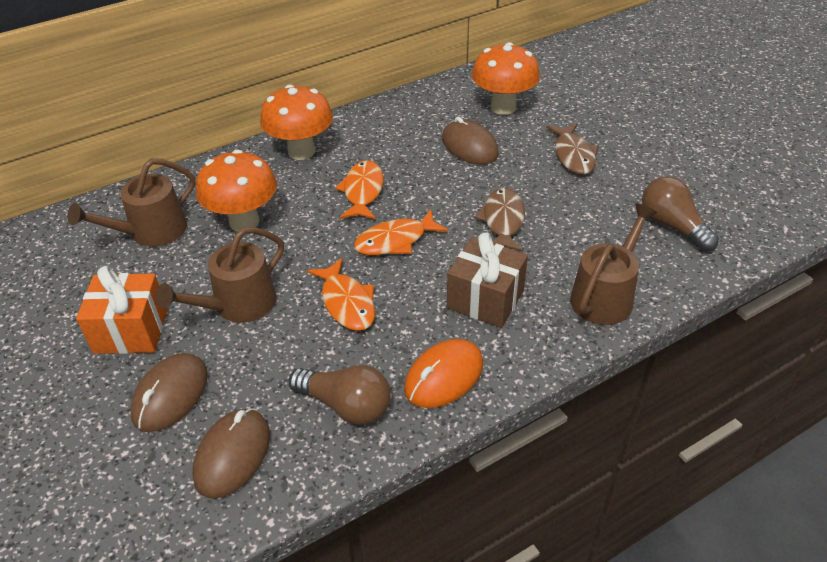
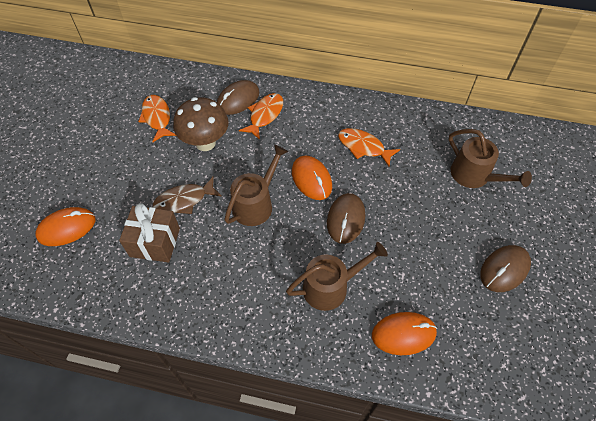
brown fish: [475,187,525,252] [546,123,599,175] = 2 -> [153,177,222,214] = 1
brown light bulb: [289,365,391,425] [642,176,719,252] = 2 -> none = 0
brown mushroom: none = 0 -> [173,97,229,151] = 1
orange gift: [76,266,167,354] = 1 -> none = 0
orange mouse: [404,339,483,408] = 1 -> [35,207,96,246] [292,156,332,200] [372,312,437,355] = 3
orange mushroom: [196,150,277,232] [260,85,333,160] [472,42,540,115] = 3 -> none = 0

